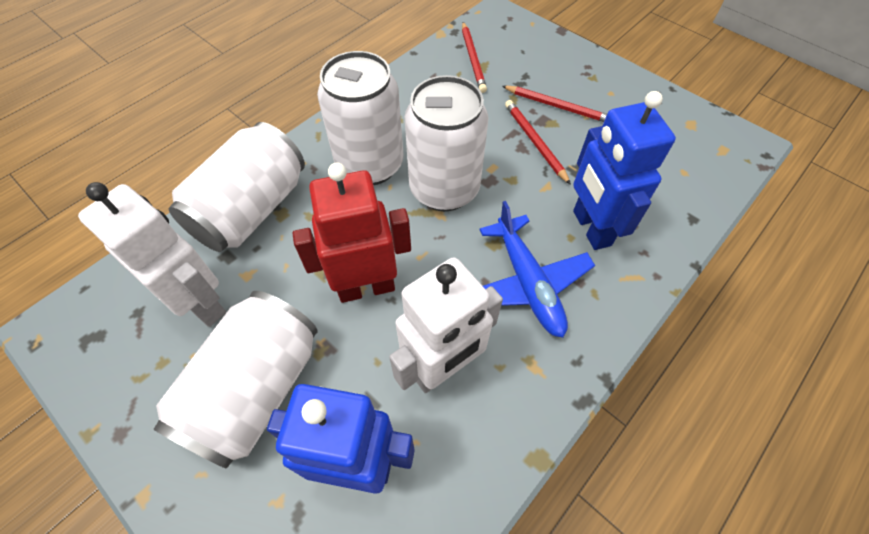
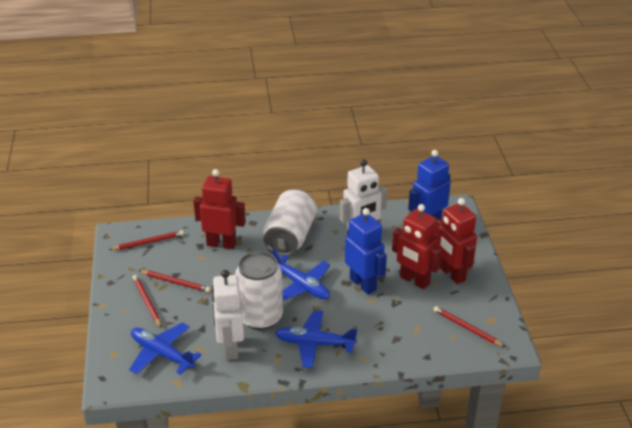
blue plane: [479,201,595,338] = 1 -> [129,322,201,375] [272,249,330,301] [275,310,357,368] = 3
red pencil: [462,22,487,93] [502,86,607,122] [505,100,571,185] = 3 -> [109,230,184,250] [133,275,162,328] [139,270,211,292] [433,306,505,347] = 4
red robot: [292,162,411,303] = 1 -> [193,169,246,249] [392,204,442,289] [435,198,477,284] = 3
white can: [154,291,318,469] [169,122,305,252] [317,51,403,185] [405,75,489,211] = 4 -> [235,251,283,330] [264,189,317,256] = 2

